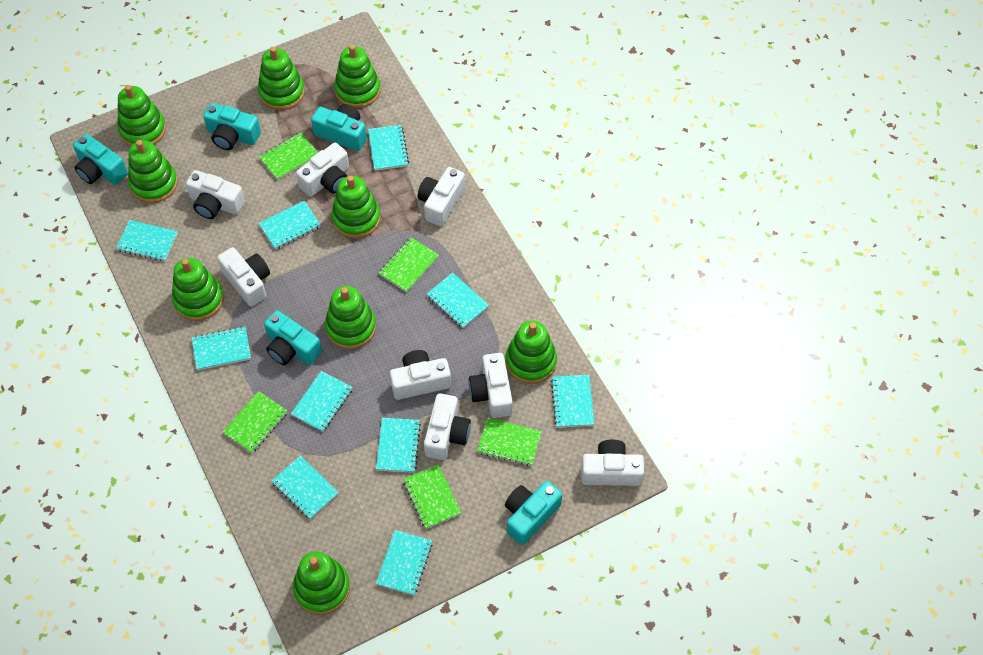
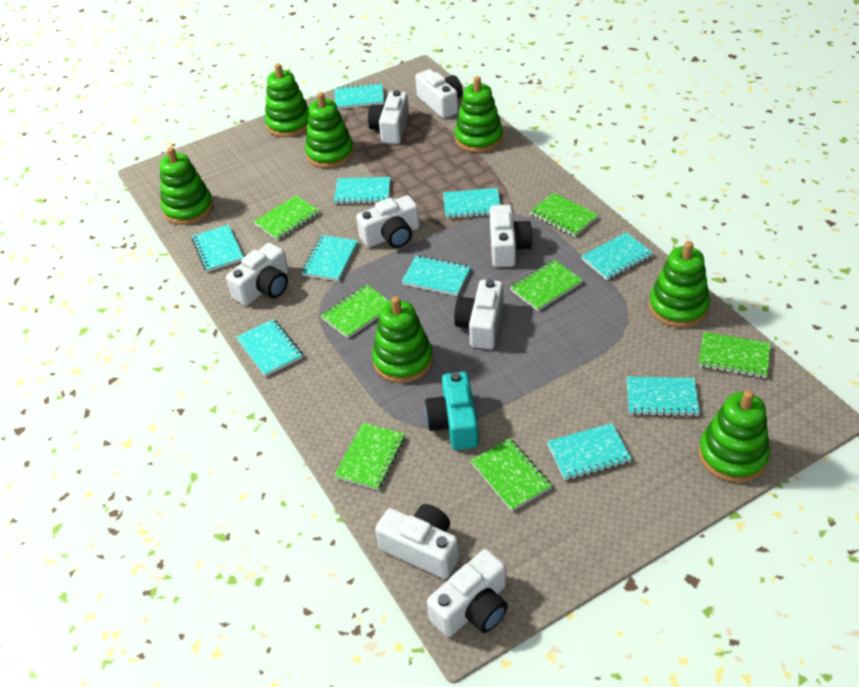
green notebook: [223,391,288,453] [259,132,318,180] [379,237,439,292] [403,464,461,529] [477,418,542,466] = 5 -> [254,195,320,240] [321,285,390,339] [334,423,405,490] [470,438,552,511] [510,260,583,311] [530,193,598,237] [698,332,771,378] = 7
green stacking toy: [117,85,166,146] [128,140,178,203] [172,258,224,321] [258,47,305,110] [293,551,350,615] [325,286,376,349] [331,176,381,239] [334,44,381,108] [505,321,557,384] = 9 -> [160,147,214,225] [265,63,309,137] [305,92,354,168] [372,296,433,383] [455,76,503,153] [649,241,710,328] [698,390,770,483] = 7
turquoise camera: [73,134,128,185] [203,103,261,150] [264,310,322,365] [311,104,367,151] [505,481,562,545] = 5 -> [425,372,479,450] = 1

